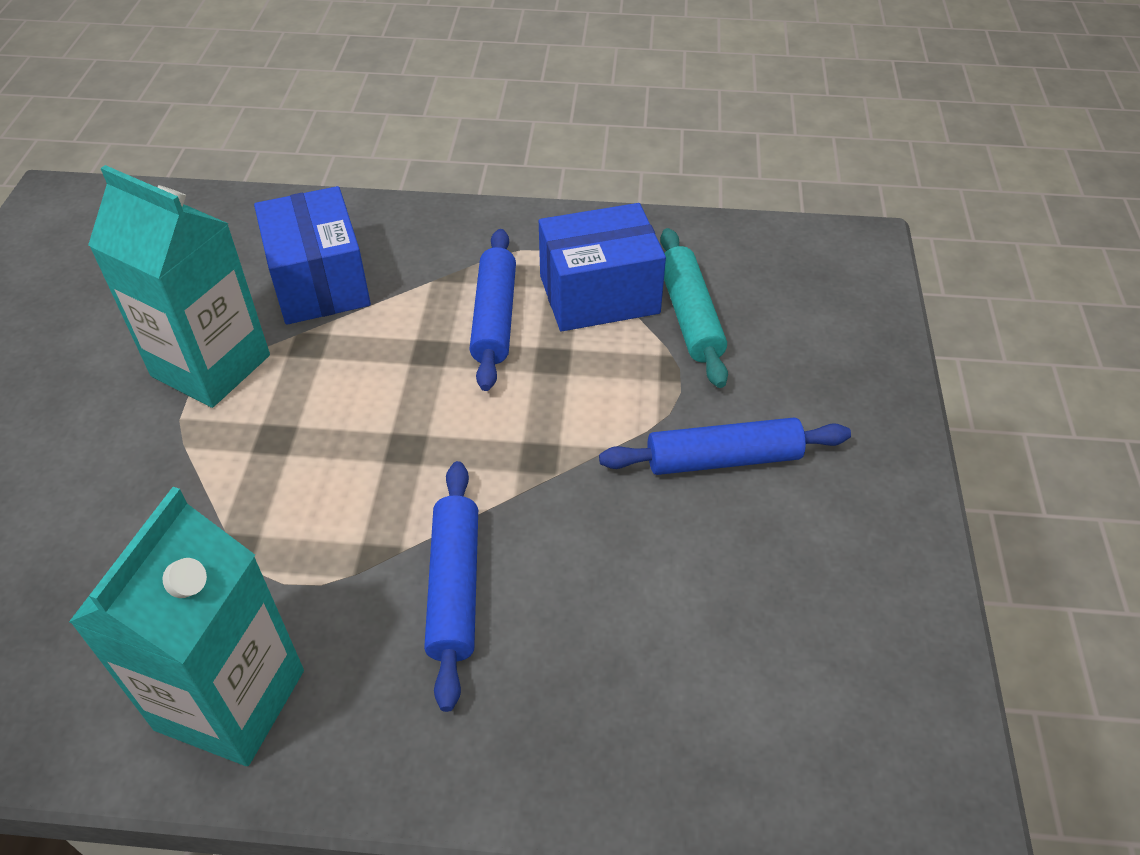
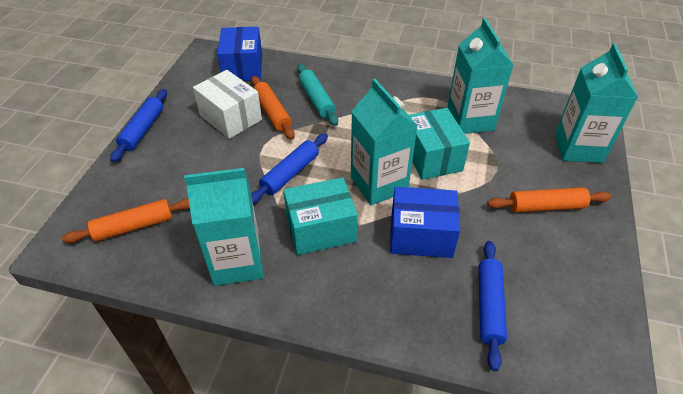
orange rolling pin: none = 0 -> [62,198,190,243] [251,76,295,140] [487,187,611,212] = 3
turquoise box: none = 0 -> [283,177,358,255] [409,108,470,180] = 2
turquoise carton: [69,487,304,766] [88,165,270,408] = 2 -> [184,168,263,286] [351,79,418,205] [447,18,513,134] [555,43,638,163] = 4
white box: none = 0 -> [193,70,262,139] = 1

